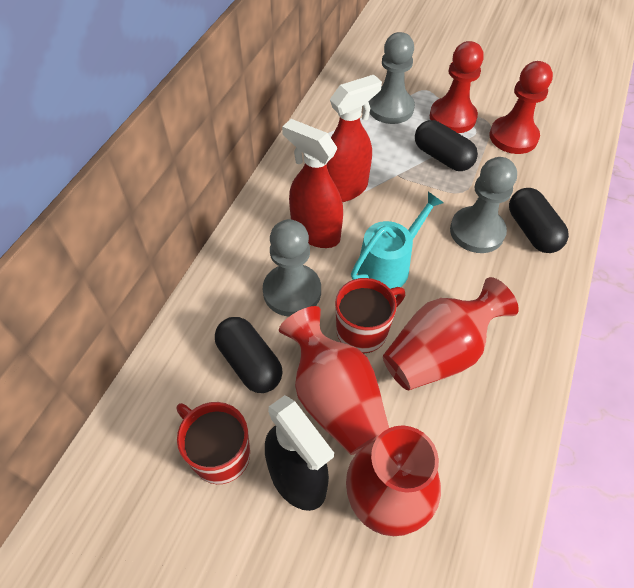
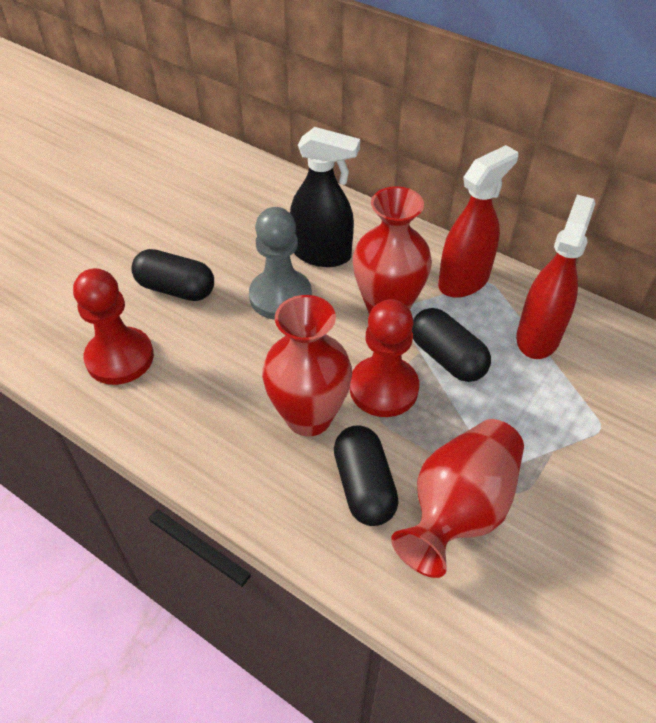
grey pawn: [263,219,321,317] [369,32,415,124] [450,157,517,253] = 3 -> [249,207,312,320] = 1
red mug: [176,402,250,484] [335,278,405,353] = 2 -> none = 0
turquoise watering can: [351,192,444,289] = 1 -> none = 0

